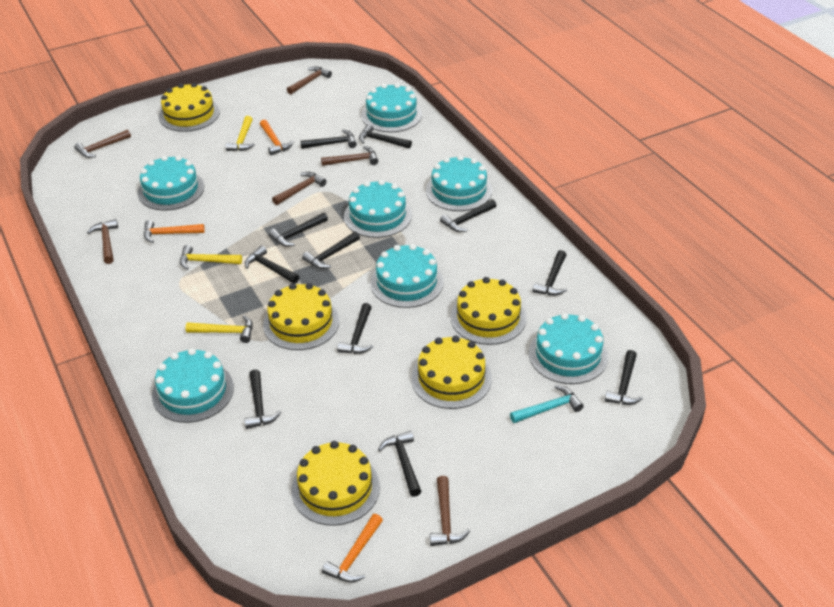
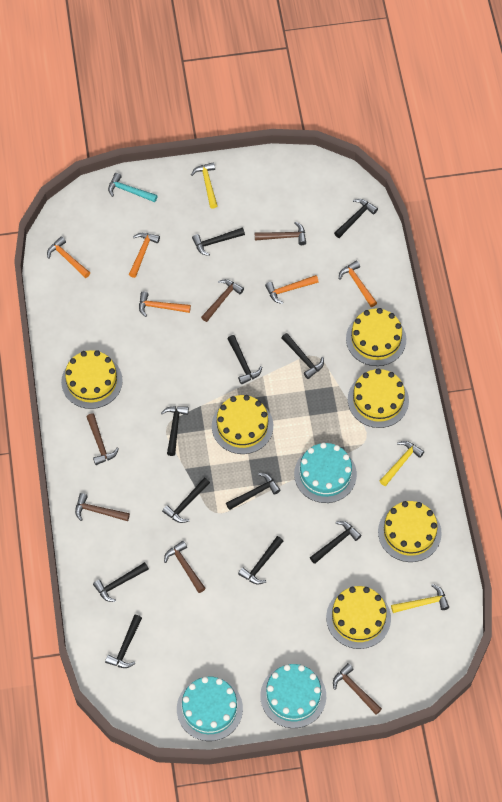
orange hammer: [144,220,205,243] [260,119,294,155] [322,514,383,583] = 3 -> [47,236,90,278] [129,233,160,278] [139,291,191,317] [265,275,319,304] [339,261,377,307] = 5
turquoise cake: [138,155,204,211] [152,348,234,423] [344,180,412,238] [361,83,422,132] [370,244,444,308] [426,155,492,211] [529,313,608,384] = 7 -> [177,677,243,741] [260,664,326,728] [294,443,357,503] = 3
yellow cake: [159,83,220,132] [263,283,339,350] [291,441,380,526] [411,336,492,409] [450,277,527,345] = 5 -> [61,350,123,409] [212,395,273,454] [326,586,391,649] [346,308,406,366] [348,369,409,428] [378,501,442,562] = 6

